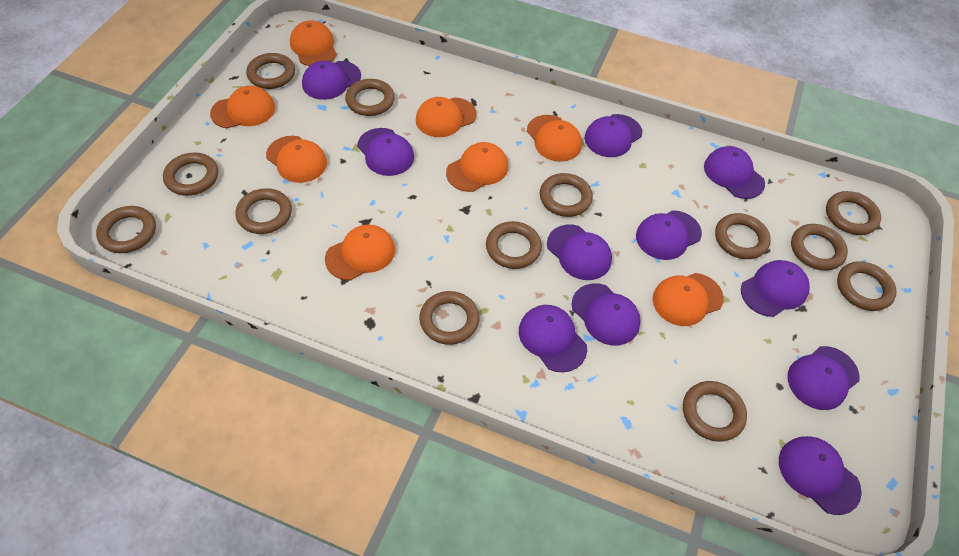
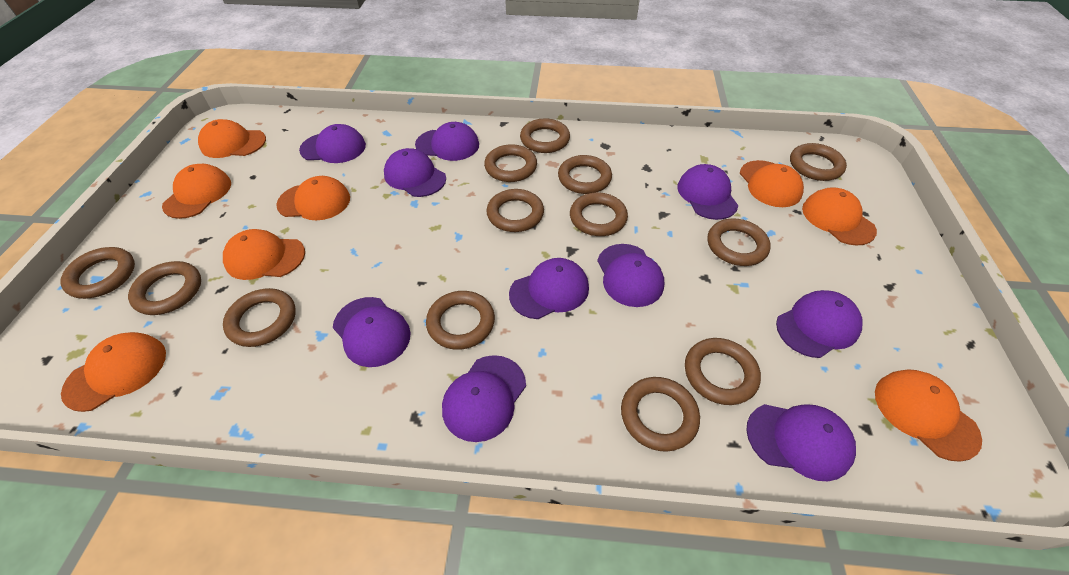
purple cap: [302,61,361,100] [357,128,414,176] [519,305,587,372] [547,225,612,280] [572,283,641,345] [584,114,642,157] [636,210,702,260] [704,146,765,199] [741,260,810,317] [779,436,862,515] [787,346,859,410] = 11 -> [299,124,366,163] [333,297,411,367] [384,148,446,197] [415,122,479,161] [442,355,526,442] [509,258,589,319] [597,244,664,307] [678,164,738,220] [746,404,856,481] [776,290,863,358] = 10

